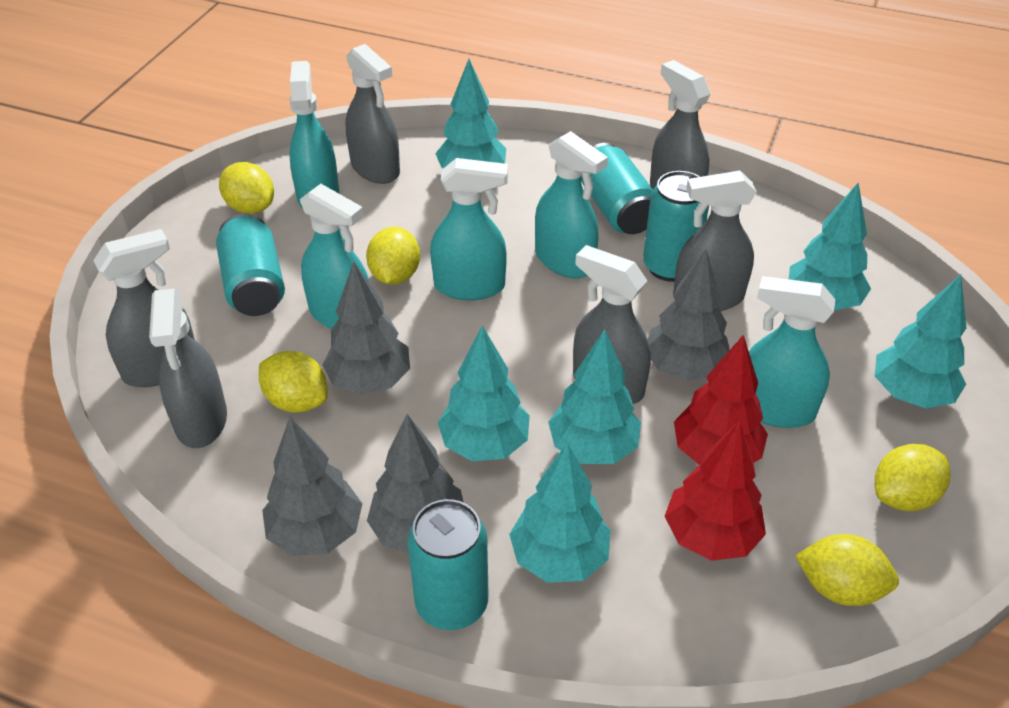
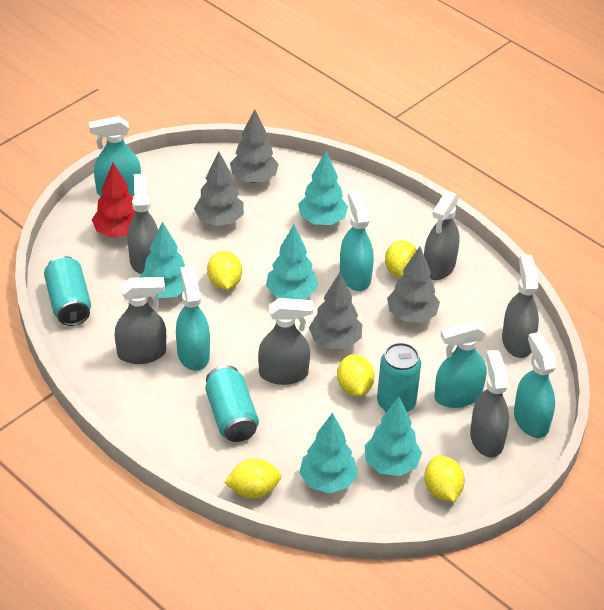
red tree: [664,420,766,561] [674,334,768,465] = 2 -> [92,163,136,238] = 1
turquoise can: [216,214,285,316] [407,499,489,630] [581,143,653,234] [643,171,709,282] = 4 -> [44,256,91,326] [205,365,259,442] [377,343,421,412] = 3
turquoise tree: [435,59,506,168] [438,326,530,461] [509,442,610,583] [548,329,641,464] [789,183,871,311] [875,275,966,408] = 6 -> [139,221,185,298] [266,225,318,299] [298,151,348,225] [299,413,358,493] [365,397,422,476] = 5

